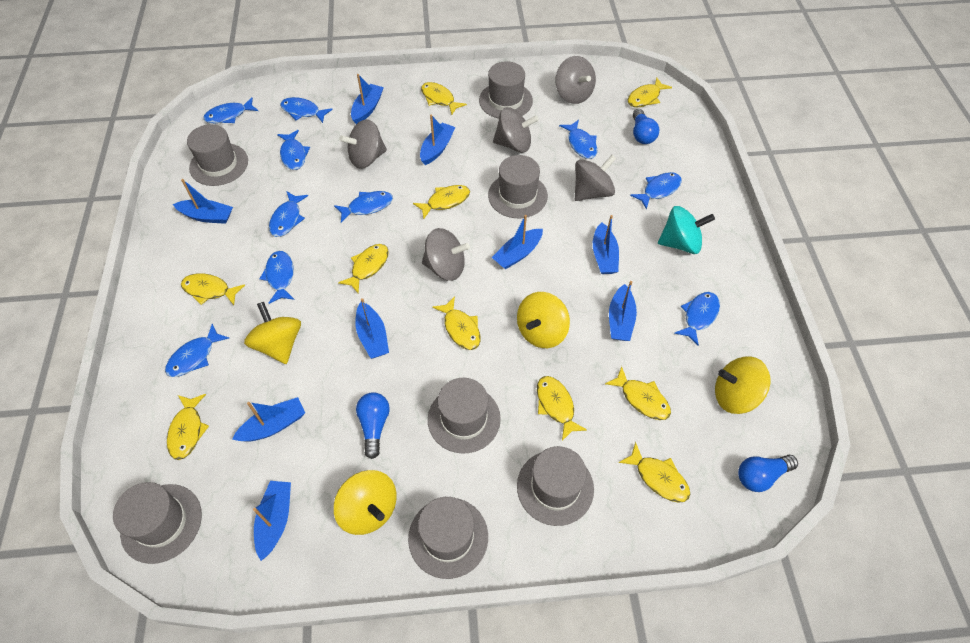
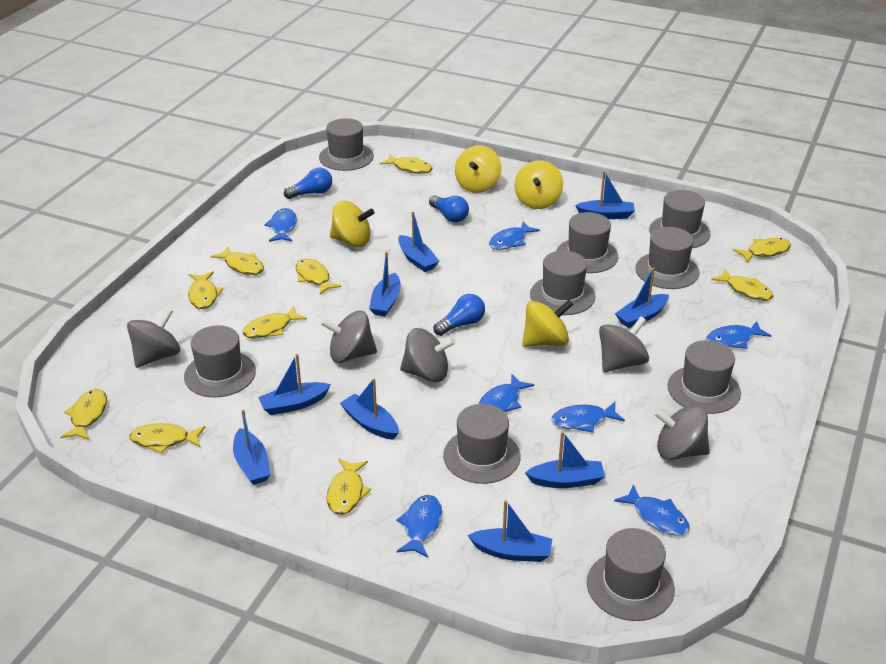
blue fish: [165,324,229,377] [203,97,258,123] [259,251,295,304] [269,191,308,237] [277,130,310,170] [280,97,333,123] [334,191,393,223] [559,120,597,159] [630,172,682,210] [674,292,720,346] = 10 -> [264,208,297,242] [396,495,442,557] [478,374,534,412] [489,221,540,250] [551,402,625,433] [614,484,690,536] [706,321,771,349] = 7
grey hat: [113,482,202,564] [187,124,248,186] [408,497,488,579] [428,378,501,454] [479,61,533,119] [488,155,548,218] [517,446,594,526] = 7 -> [184,325,256,397] [319,118,374,171] [443,404,521,484] [530,251,595,315] [556,212,618,273] [587,528,675,621] [635,227,700,289] [649,190,711,248] [668,340,741,414] = 9
turquoise spinning top: [658,206,715,254] = 1 -> none = 0

